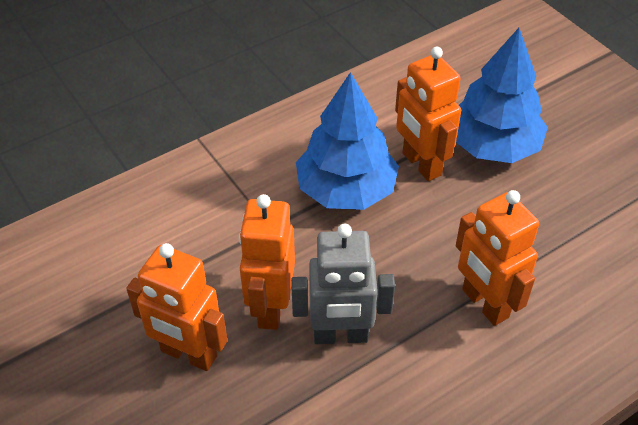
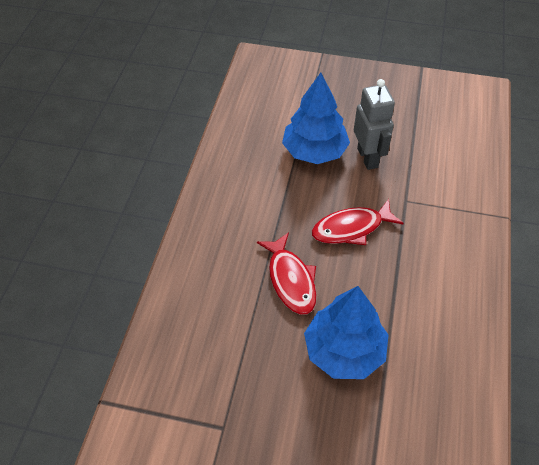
orange robot: [126,243,227,371] [239,194,295,330] [395,47,461,181] [456,190,539,326] = 4 -> none = 0
red fish: none = 0 -> [257,232,317,315] [312,199,404,245] = 2

